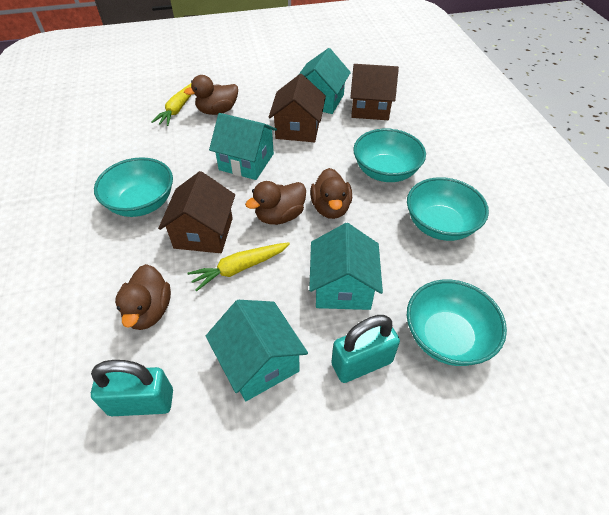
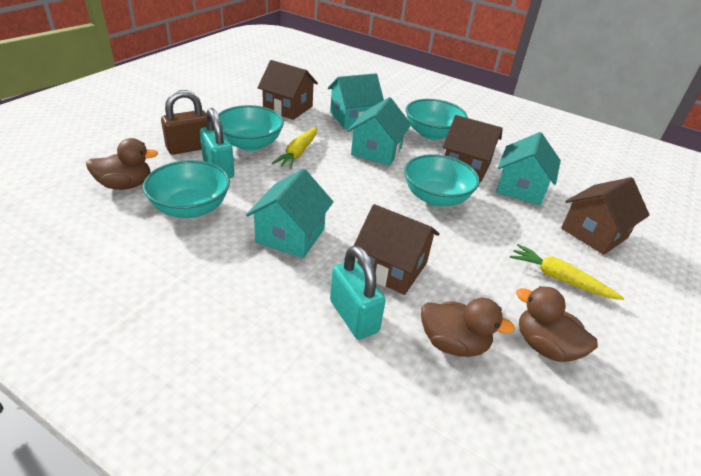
brown duck: [115,264,171,330] [184,75,238,115] [245,181,306,225] [310,168,352,219] = 4 -> [86,138,158,190] [421,298,515,357] [516,286,598,362] = 3
brown house: [158,171,235,253] [268,74,326,142] [350,64,399,120] = 3 -> [257,60,318,120] [354,204,440,295] [443,115,503,182] [561,177,650,255] = 4
brown padlock: none = 0 -> [161,90,207,155] = 1

